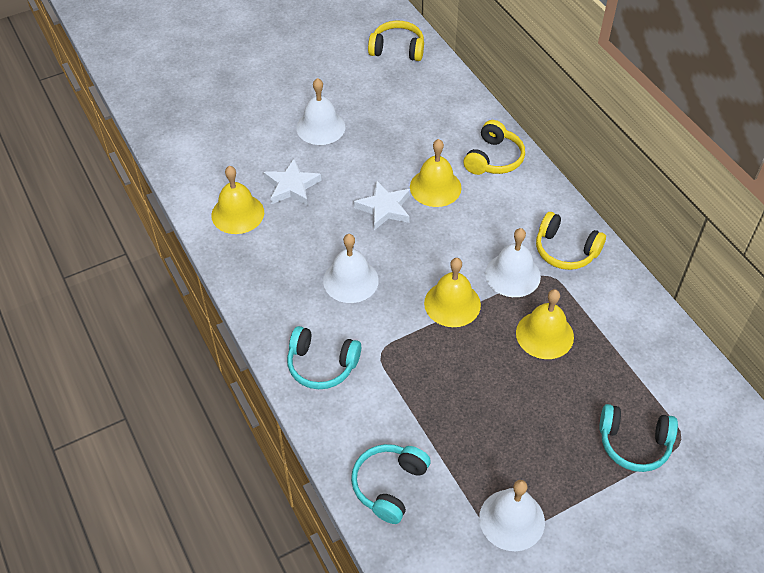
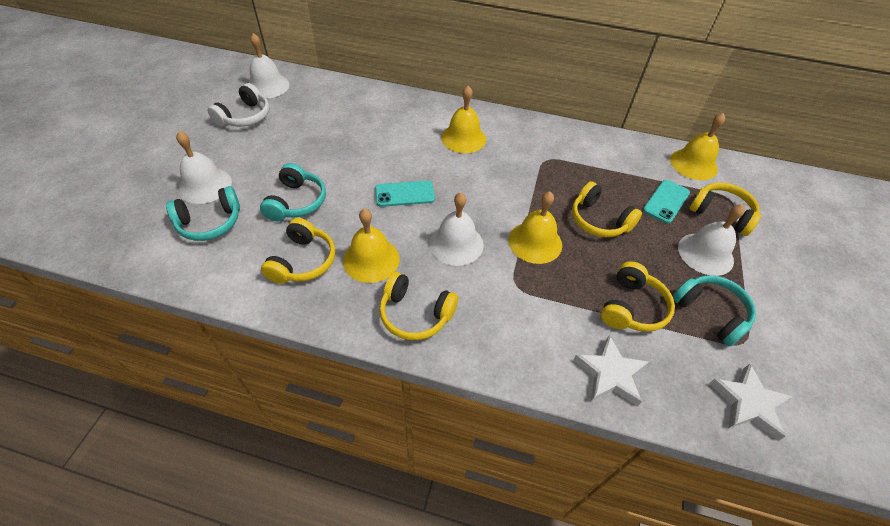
turquoise phone: none = 0 -> [375,181,435,207] [643,180,690,224] = 2
white headphones: none = 0 -> [208,83,270,127] = 1
yellow headphones: [368,21,424,61] [464,120,525,175] [536,212,606,270] = 3 -> [261,218,335,284] [379,272,458,340] [572,181,642,237] [601,261,675,332] [689,182,761,236] = 5

